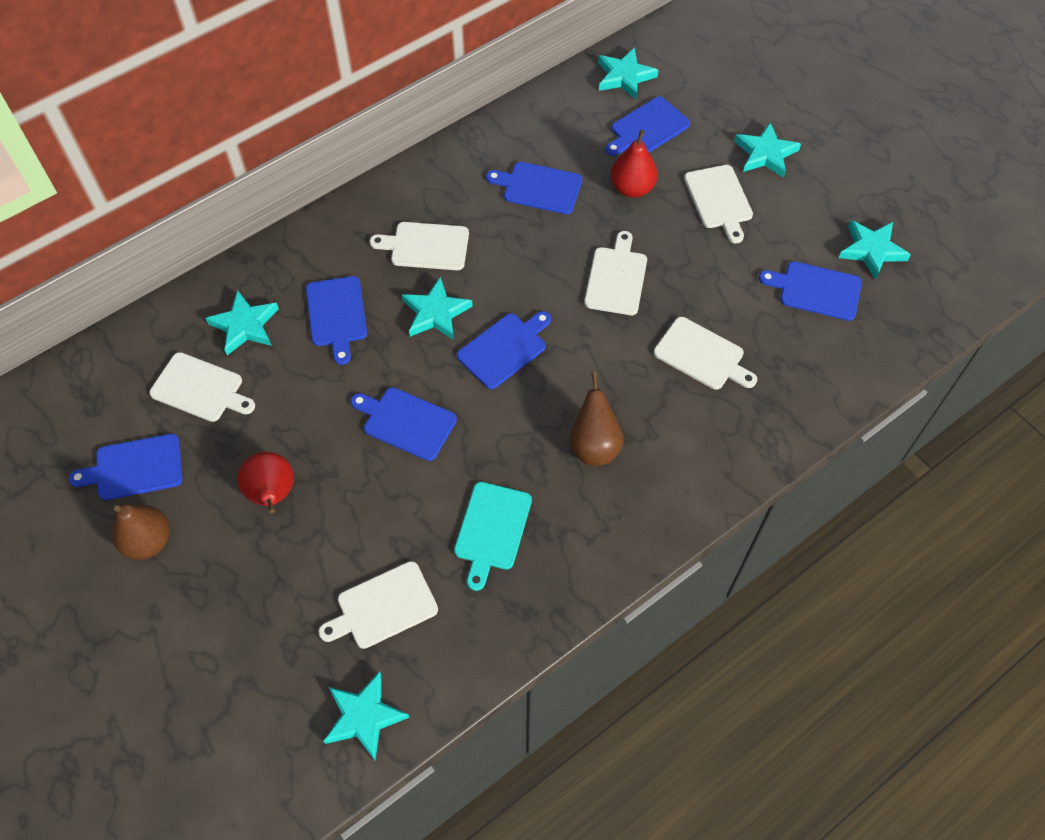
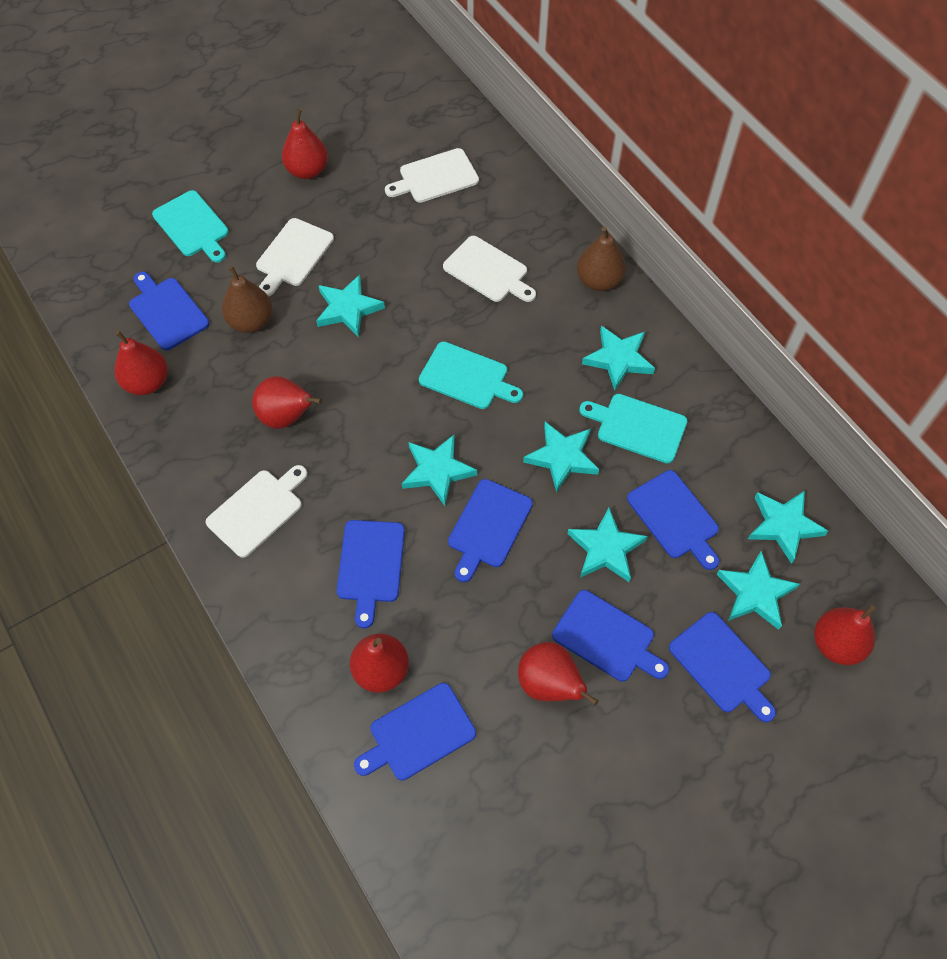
red pear: [238,452,294,513] [611,130,658,198] = 2 -> [115,330,168,395] [252,376,322,429] [282,109,328,179] [350,633,409,693] [518,642,598,706] [814,605,876,665] = 6
turquoise cutting board: [454,482,532,591] = 1 -> [152,190,229,263] [419,341,523,409] [579,394,687,463] = 3
turquoise star: [205,290,279,355] [324,671,409,760] [402,277,473,340] [598,48,659,99] [734,122,801,178] [839,220,911,280] = 6 -> [316,275,385,338] [402,435,477,506] [523,422,599,493] [567,508,647,582] [582,326,655,390] [717,551,800,630] [748,490,828,564] = 7
white cutting board: [149,352,255,422] [319,561,438,649] [370,222,469,270] [584,231,647,315] [654,317,757,390] [684,165,753,243] = 6 -> [206,465,307,558] [256,218,334,296] [385,148,479,203] [443,236,536,302] = 4

